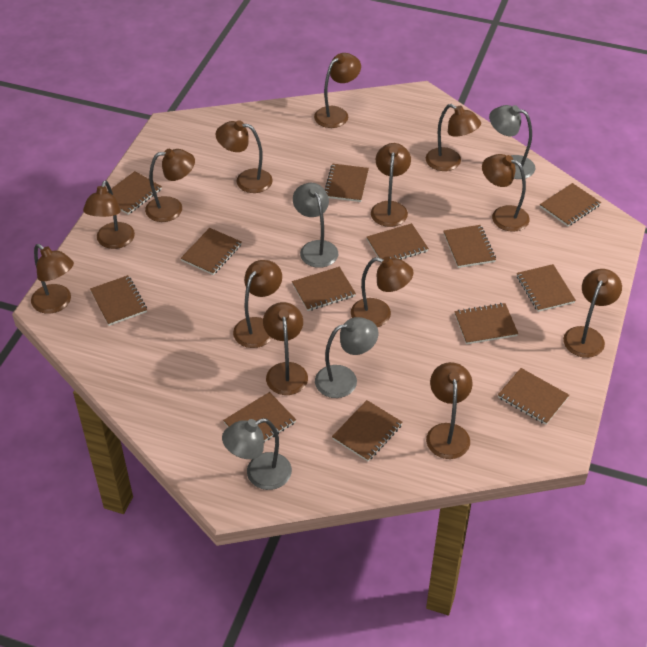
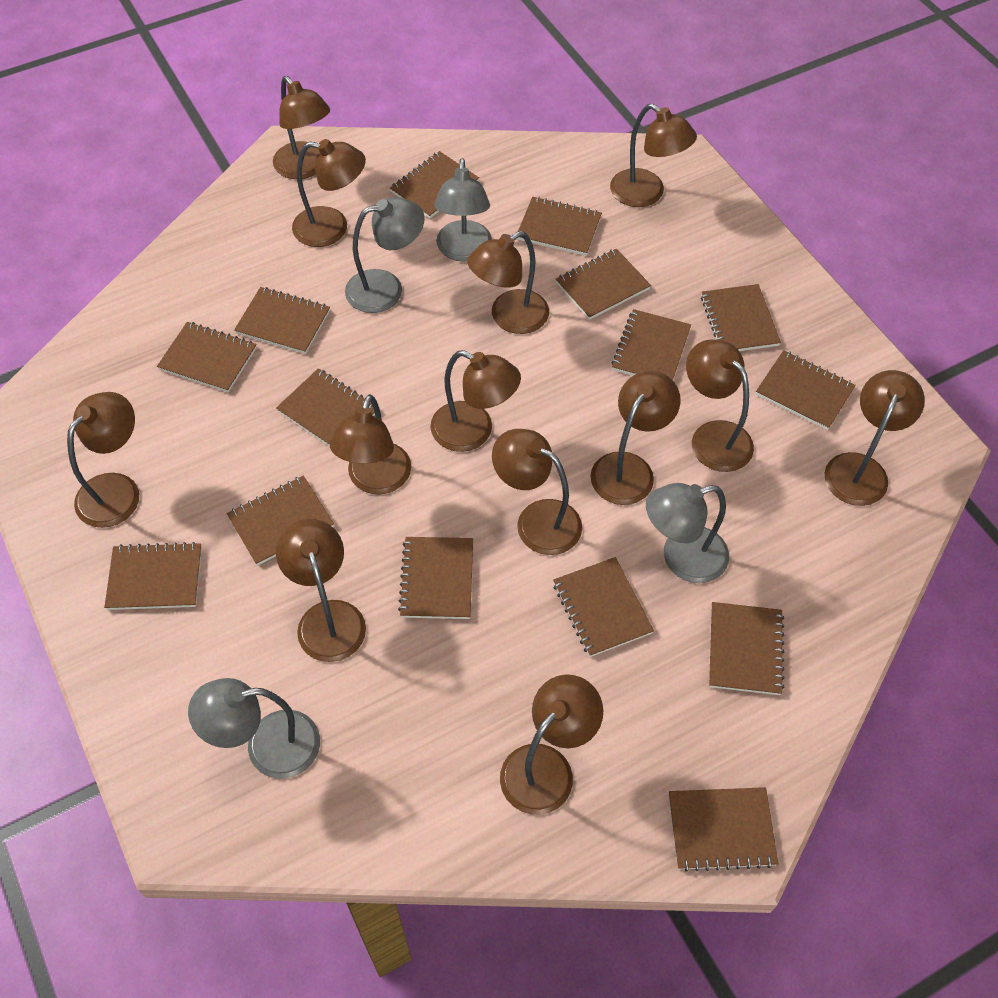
brown notebook: [90,275,147,326] [107,171,162,215] [180,228,242,275] [223,392,296,443] [292,267,356,311] [325,164,369,202] [332,400,403,461] [367,223,429,260] [443,225,496,268] [454,303,518,344] [498,368,569,425] [517,264,576,312] [540,183,601,226] = 13 -> [104,542,202,610] [157,322,257,393] [227,476,334,566] [234,287,330,354] [276,368,375,447] [390,151,479,218] [398,537,473,619] [517,196,602,256] [553,557,654,657] [556,249,651,320] [611,309,691,380] [669,787,778,872] [701,284,781,351] [709,602,785,695] [756,350,856,430] = 15

